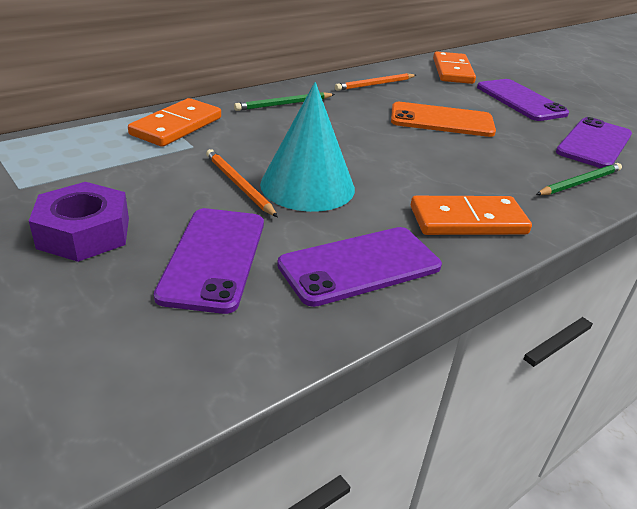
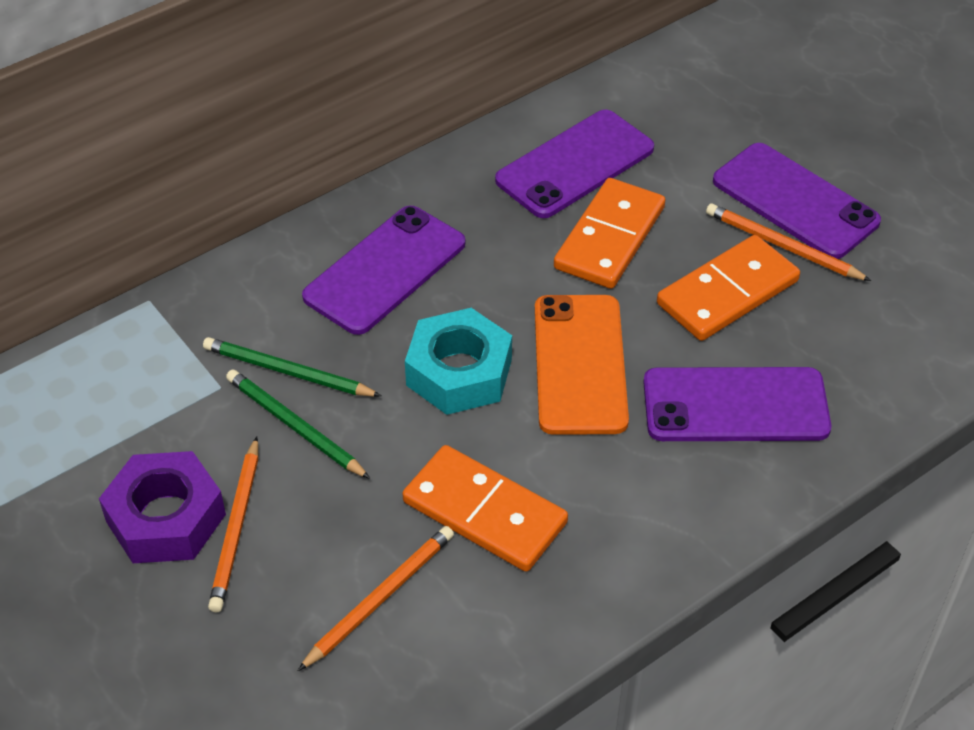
orange pencil: [206,149,278,217] [335,73,416,91] = 2 -> [208,437,258,612] [298,526,454,671] [706,203,871,281] = 3
turquoise cone: [260,82,355,212] = 1 -> none = 0
turquoise nut: none = 0 -> [405,308,512,415] = 1

